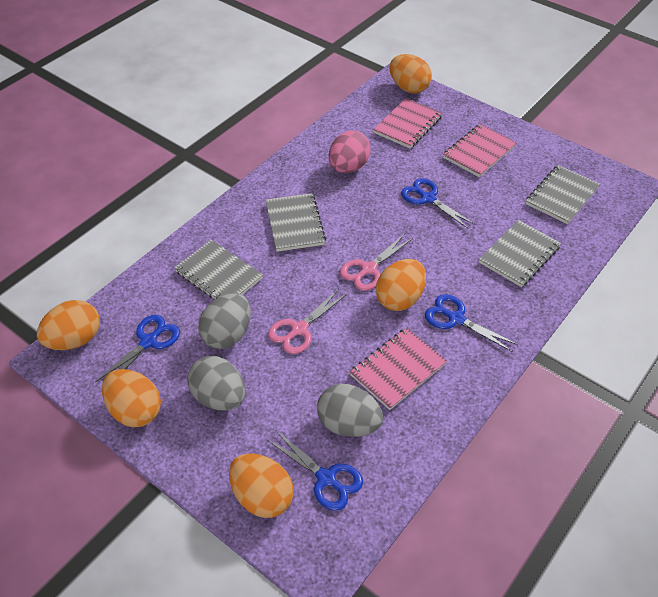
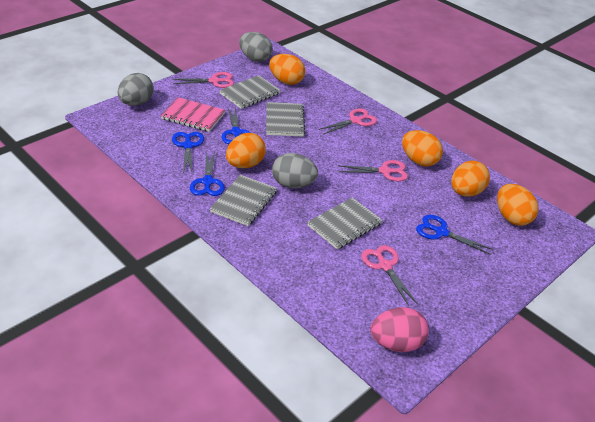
pink notebook: [350,328,447,410] [373,98,442,149] [443,124,517,177] = 3 -> [161,97,225,132] = 1
pink scissors: [268,289,347,354] [340,234,413,291] = 2 -> [173,72,234,88] [318,108,377,134] [338,160,408,181] [361,245,418,306] = 4

